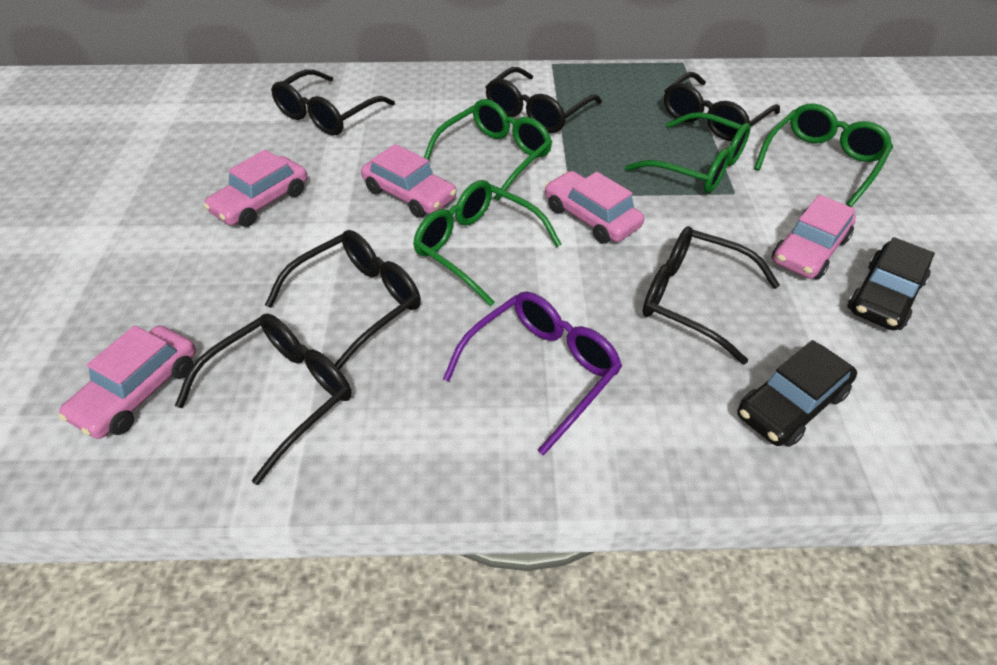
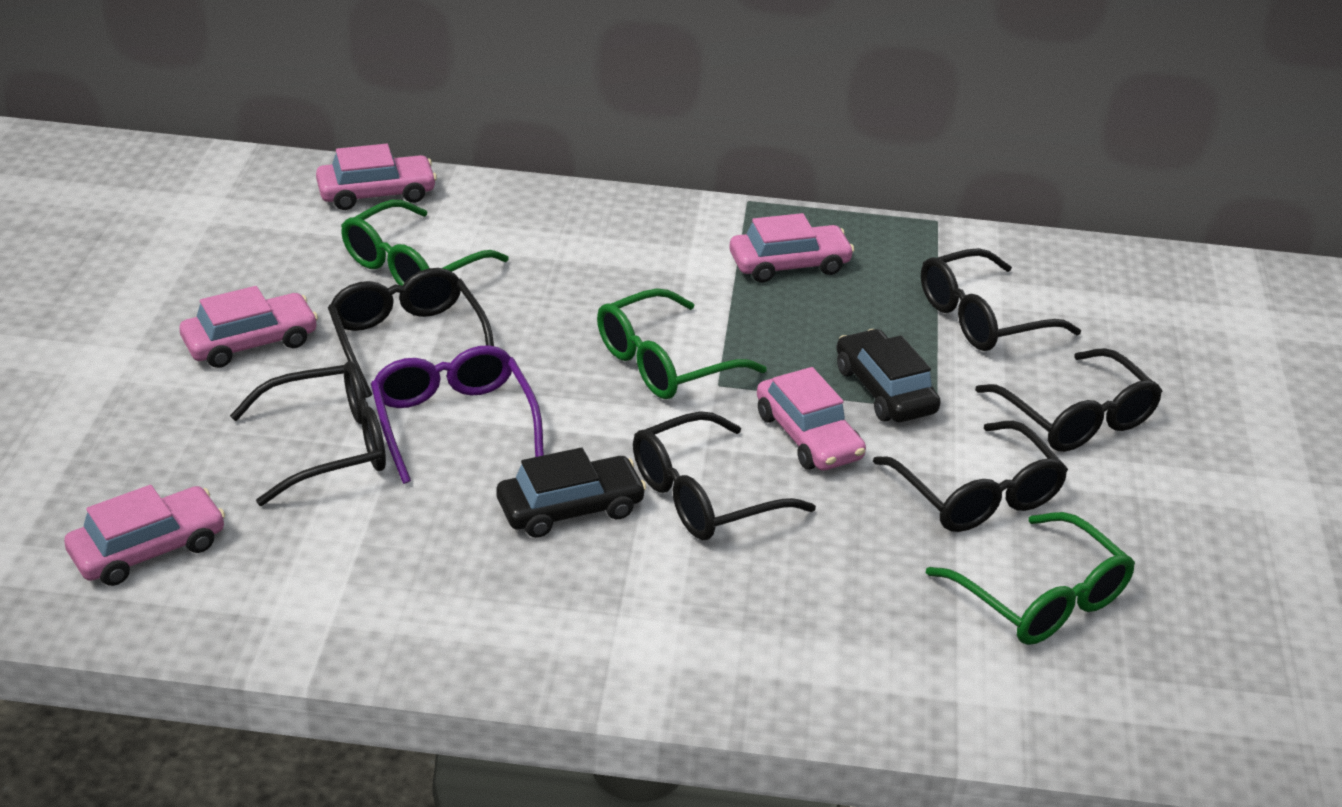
green glasses: [413,180,562,306] [424,99,552,202] [625,112,751,193] [754,103,893,207] = 4 -> [341,200,509,285] [597,288,767,399] [926,512,1135,645] = 3

